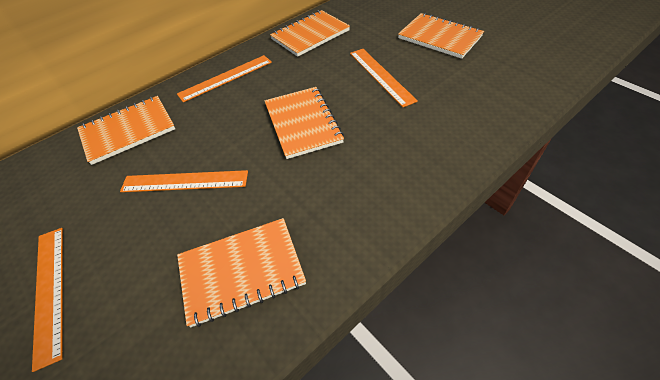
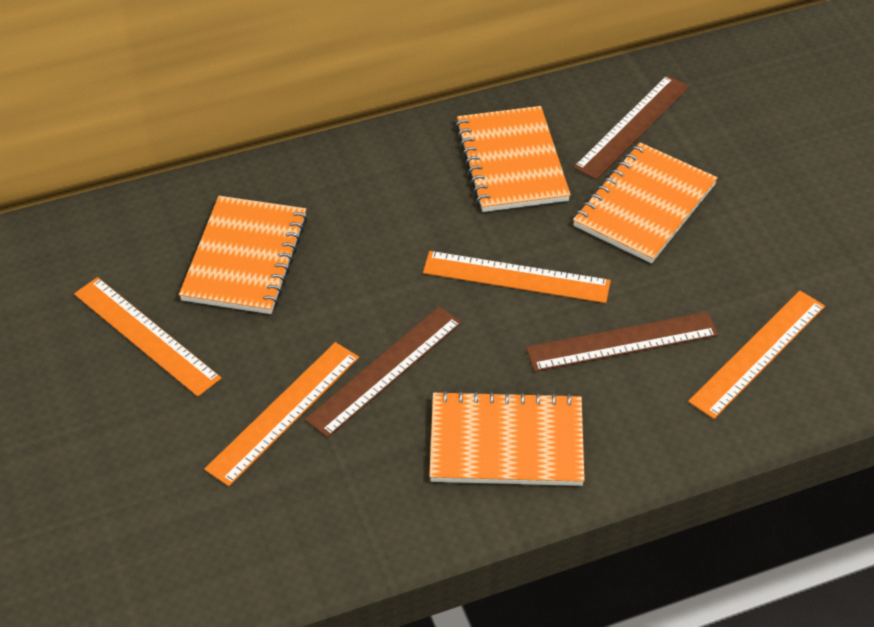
brown ruler: none = 0 -> [305,306,462,438] [526,312,718,372] [573,75,689,180] = 3
orange notebook: [77,96,175,165] [177,218,306,327] [264,87,344,159] [270,10,350,57] [398,13,484,59] = 5 -> [179,196,308,314] [429,390,585,486] [455,106,571,212] [573,142,718,263] = 4

